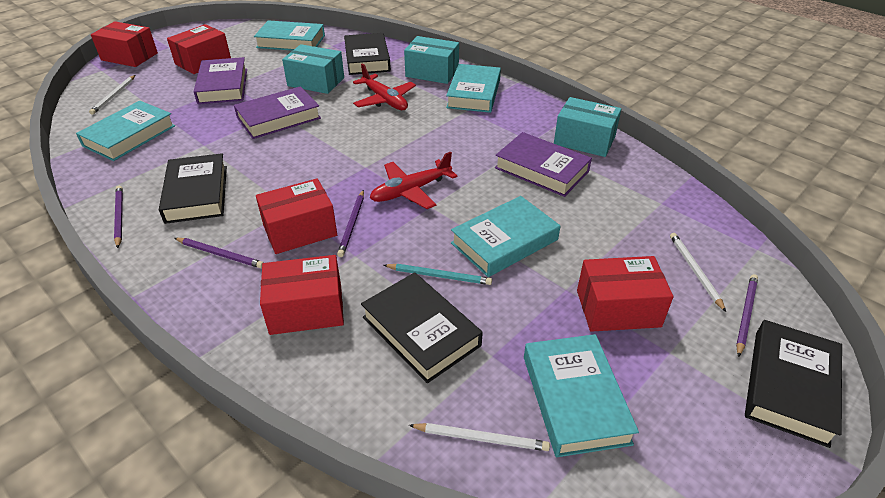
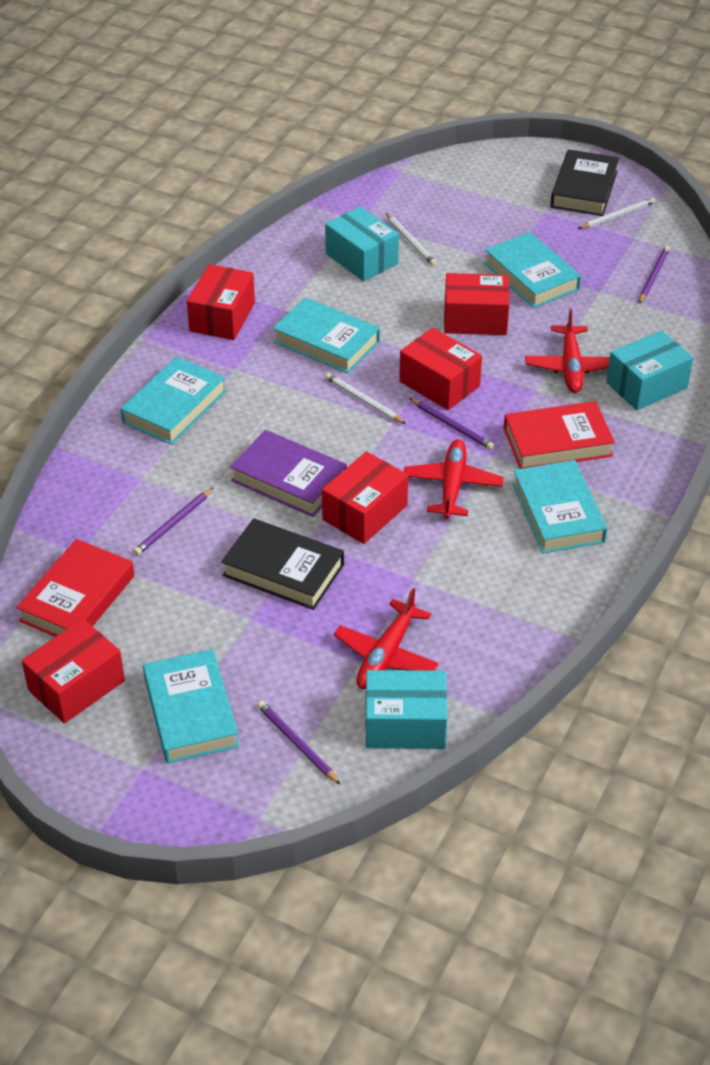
black book: [159,153,227,224] [344,33,391,75] [361,272,483,384] [745,320,842,448] = 4 -> [221,518,344,610] [550,149,619,216] = 2
purple book: [194,57,247,104] [234,86,321,139] [495,132,592,197] = 3 -> [230,430,347,517] = 1
red book: none = 0 -> [16,539,134,637] [504,401,615,469] = 2
red plane: [353,63,416,110] [370,152,457,209] = 2 -> [334,588,439,689] [404,439,504,519] [525,309,610,393] = 3
turquoise pencil: [384,264,492,285] = 1 -> none = 0

